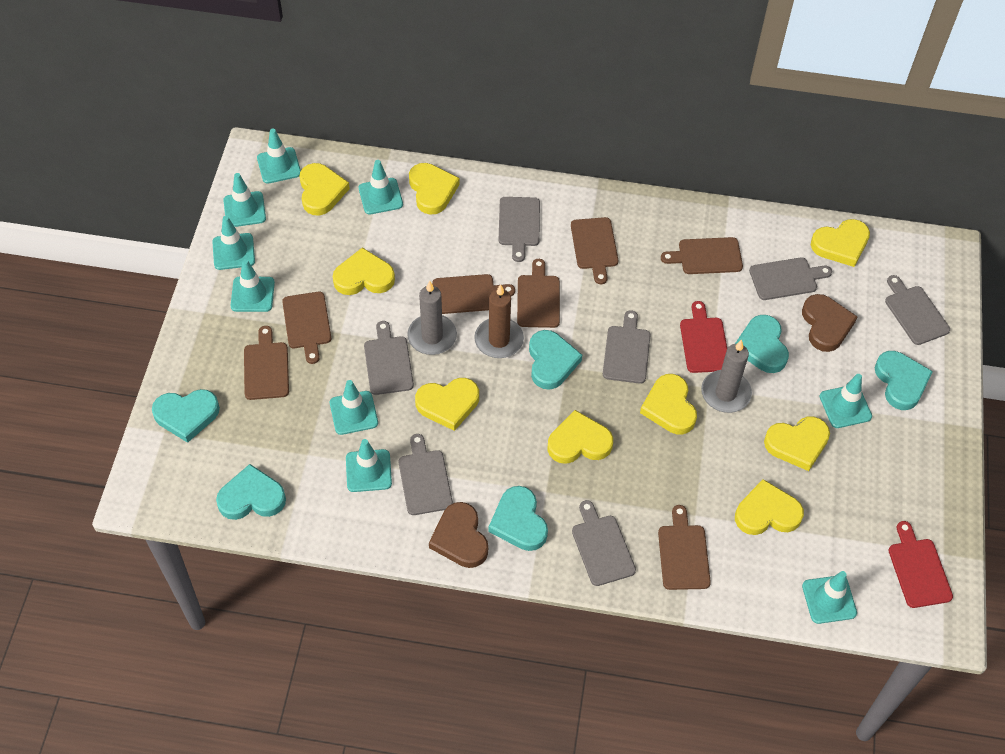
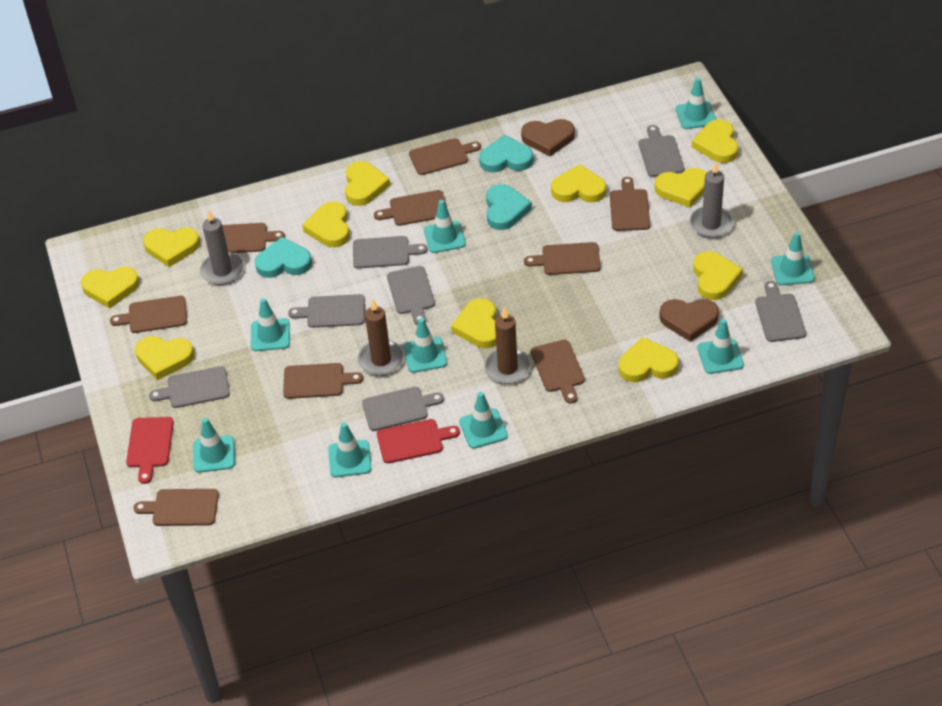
brown candle: [474,284,524,358] = 1 -> [358,300,404,376] [484,307,531,384] = 2
brown cutting board: [244,326,289,400] [282,292,331,364] [432,274,515,314] [517,259,560,328] [571,217,618,284] [658,505,711,590] [661,237,743,274] = 7 -> [110,296,187,333] [134,489,219,526] [222,223,285,253] [283,363,363,399] [374,190,448,226] [409,138,481,175] [524,242,601,275] [531,340,585,404] [610,177,650,231] = 9
turquoise heart: [152,389,220,443] [216,464,286,520] [489,486,548,551] [529,330,582,390] [735,315,789,373] [875,351,933,410] = 6 -> [255,237,312,278] [479,135,533,173] [486,184,532,230] = 3
yellow heart: [299,163,350,216] [333,247,395,295] [409,163,459,215] [415,378,479,431] [547,410,613,464] [640,374,697,434] [735,479,804,535] [764,417,830,471] [811,219,870,267] = 9 -> [81,267,139,309] [135,336,194,380] [143,227,200,267] [302,202,350,247] [345,161,390,206] [451,298,496,348] [551,164,606,203] [619,337,679,382] [655,168,707,208] [692,119,738,163] [693,251,743,300] = 11

